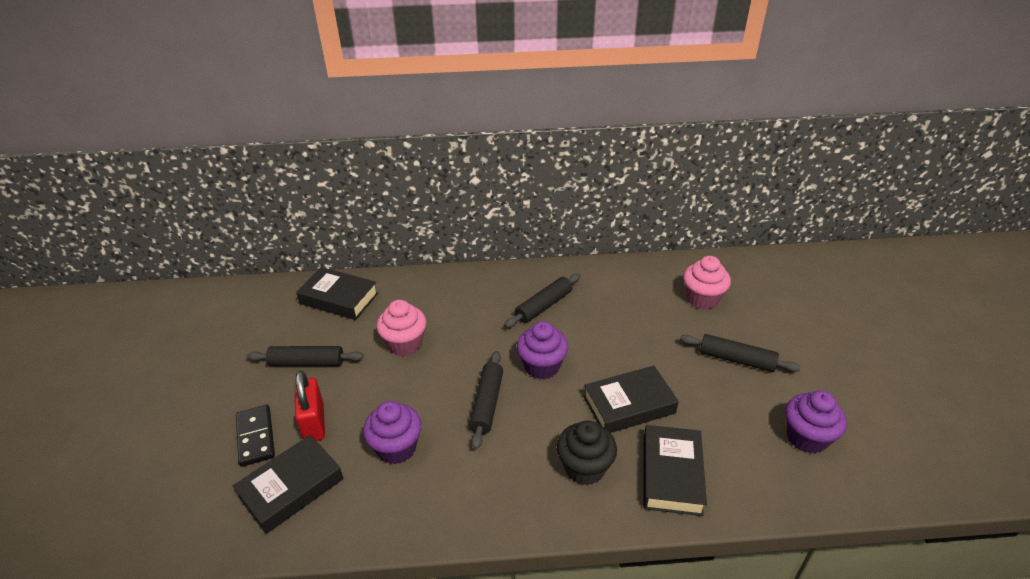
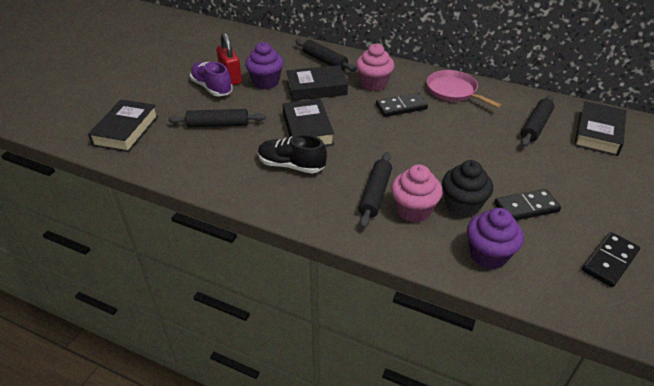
black domino: [236,405,275,467] = 1 -> [376,93,428,117] [494,189,561,221] [582,232,640,287] = 3
black shoe: none = 0 -> [258,135,327,174] = 1
pink pan: none = 0 -> [427,70,501,108] = 1
purple cupcake: [363,401,422,464] [517,321,568,380] [785,390,847,454] = 3 -> [245,42,284,89] [467,208,524,269] = 2
purple shoe: none = 0 -> [190,62,233,96] = 1

